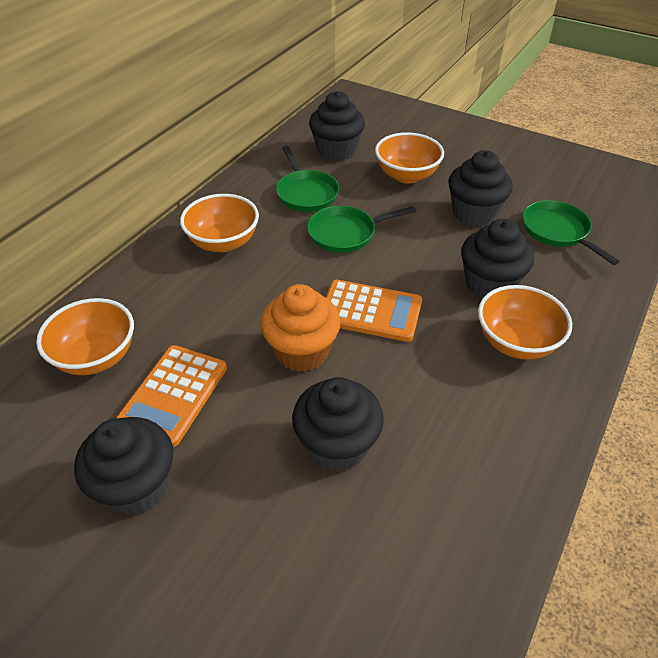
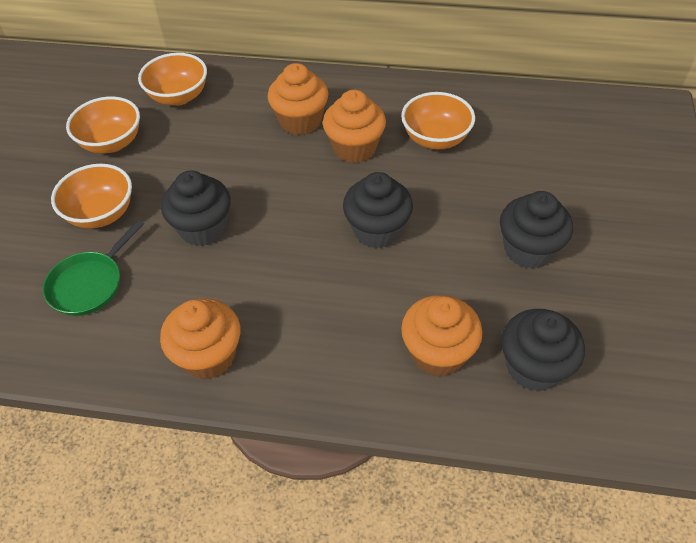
black cupcake: [74,417,173,515] [292,377,384,472] [309,91,365,161] [448,150,513,226] [461,219,534,298] = 5 -> [161,170,231,246] [343,172,413,249] [500,191,573,269] [501,309,585,392] = 4
green pan: [276,146,339,212] [307,206,416,253] [522,200,620,265] = 3 -> [43,220,144,316] = 1
orange calculator: [116,345,227,447] [326,280,422,342] = 2 -> none = 0
orange cupcake: [260,284,341,372] = 1 -> [160,298,240,379] [268,63,328,135] [323,90,386,163] [401,295,483,376] = 4

